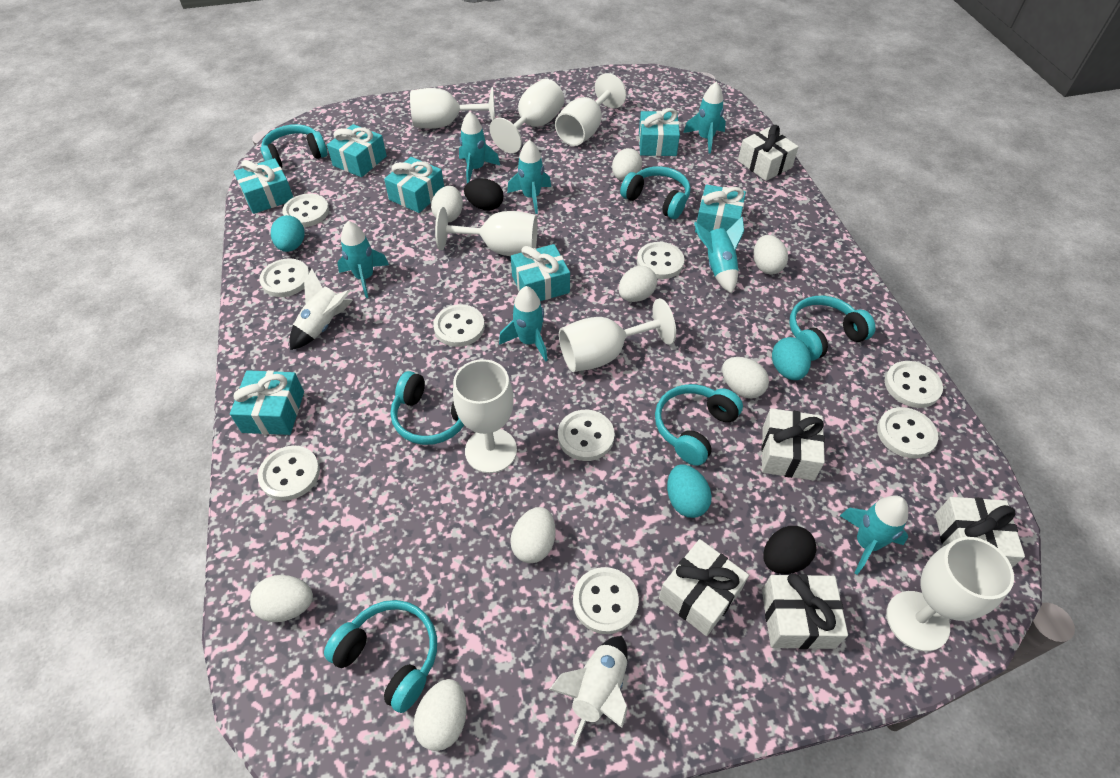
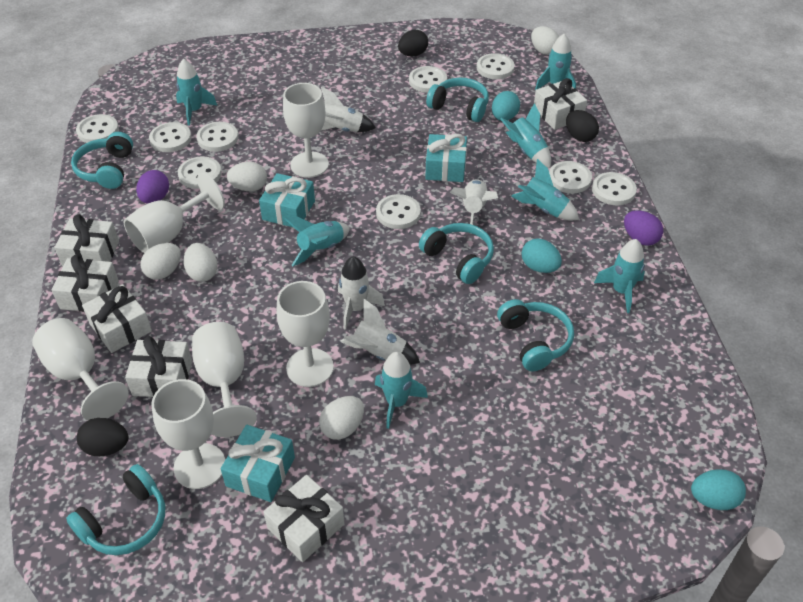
black egg: [464,178,504,210] [763,526,817,574] = 2 -> [77,418,128,456] [398,30,428,56] [566,110,599,142] = 3
purple egg: none = 0 -> [136,170,169,204] [624,210,663,246] = 2
turquoise gift: [230,370,304,435] [234,158,293,214] [327,124,387,177] [384,157,444,213] [511,244,570,301] [639,108,680,156] [695,184,746,233] = 7 -> [221,425,295,502] [259,173,315,227] [425,134,467,182] = 3
turquoise headphones: [260,124,328,168] [324,600,437,713] [391,371,464,445] [620,166,691,219] [655,384,743,466] [789,296,876,361] = 6 -> [66,464,165,555] [71,132,133,189] [419,223,494,284] [426,78,489,122] [497,299,574,371] = 5
white egg: [250,575,313,622] [413,679,467,751] [431,186,463,223] [510,507,556,563] [612,148,642,181] [619,266,657,302] [722,357,769,399] [754,235,788,274] = 8 -> [140,243,181,280] [183,243,217,282] [227,162,267,191] [319,396,364,440] [531,26,559,55] = 5
white gift: [659,539,749,636] [738,125,799,181] [761,408,825,481] [762,573,848,649] [935,497,1025,567] = 5 -> [52,254,119,312] [55,214,119,267] [82,284,152,353] [125,336,192,397] [263,475,345,562] [534,78,587,130] = 6
white goblet: [410,87,495,129] [435,207,538,256] [453,359,517,473] [490,79,564,153] [555,73,626,146] [559,298,676,372] [887,537,1014,652] = 7 -> [32,318,129,421] [124,173,225,253] [151,379,225,489] [192,322,257,437] [277,281,334,387] [283,83,329,178] = 6
white rocket: [289,269,353,350] [549,636,628,746] = 2 -> [321,87,376,132] [338,256,385,330] [340,299,420,365] [450,179,498,225] = 4

